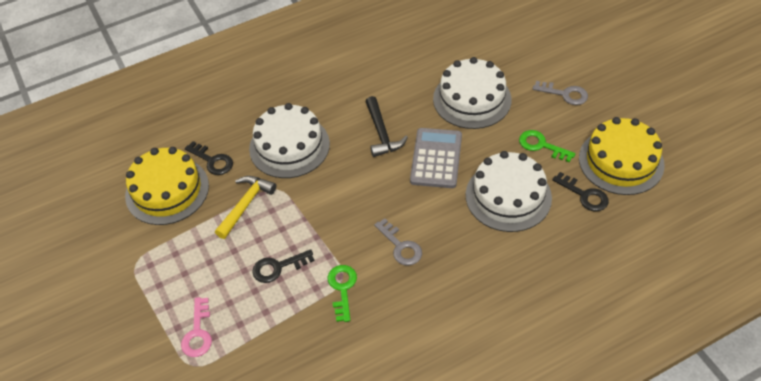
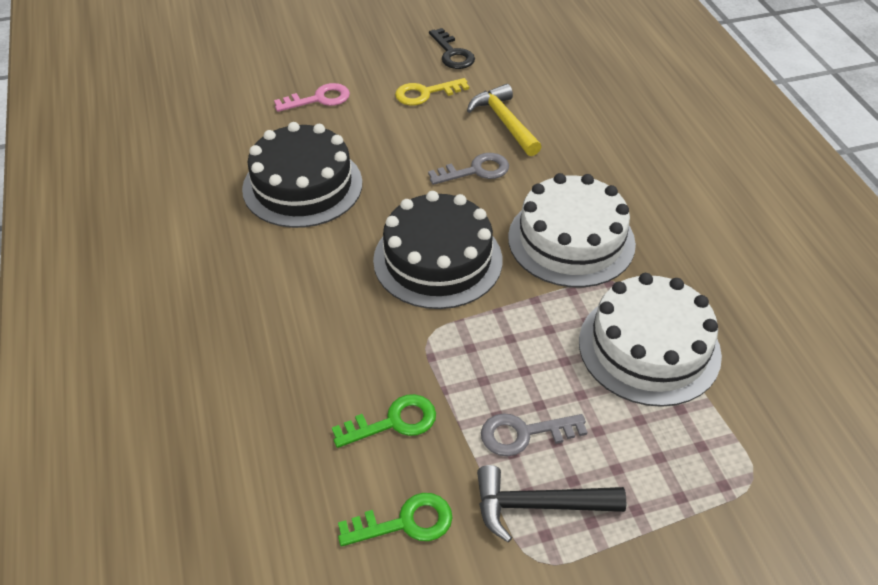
black cake: none = 0 -> [242,122,362,228] [373,191,502,309] = 2
black key: [185,141,233,175] [252,249,315,283] [552,172,609,212] = 3 -> [429,28,475,69] = 1
grey calculator: [410,128,462,188] = 1 -> none = 0
white cake: [249,103,330,178] [433,57,511,129] [466,151,552,232] = 3 -> [508,173,636,287] [579,273,722,407] = 2
yellow cake: [125,147,209,225] [579,117,665,195] = 2 -> none = 0
yellow key: none = 0 -> [395,78,469,105] = 1

